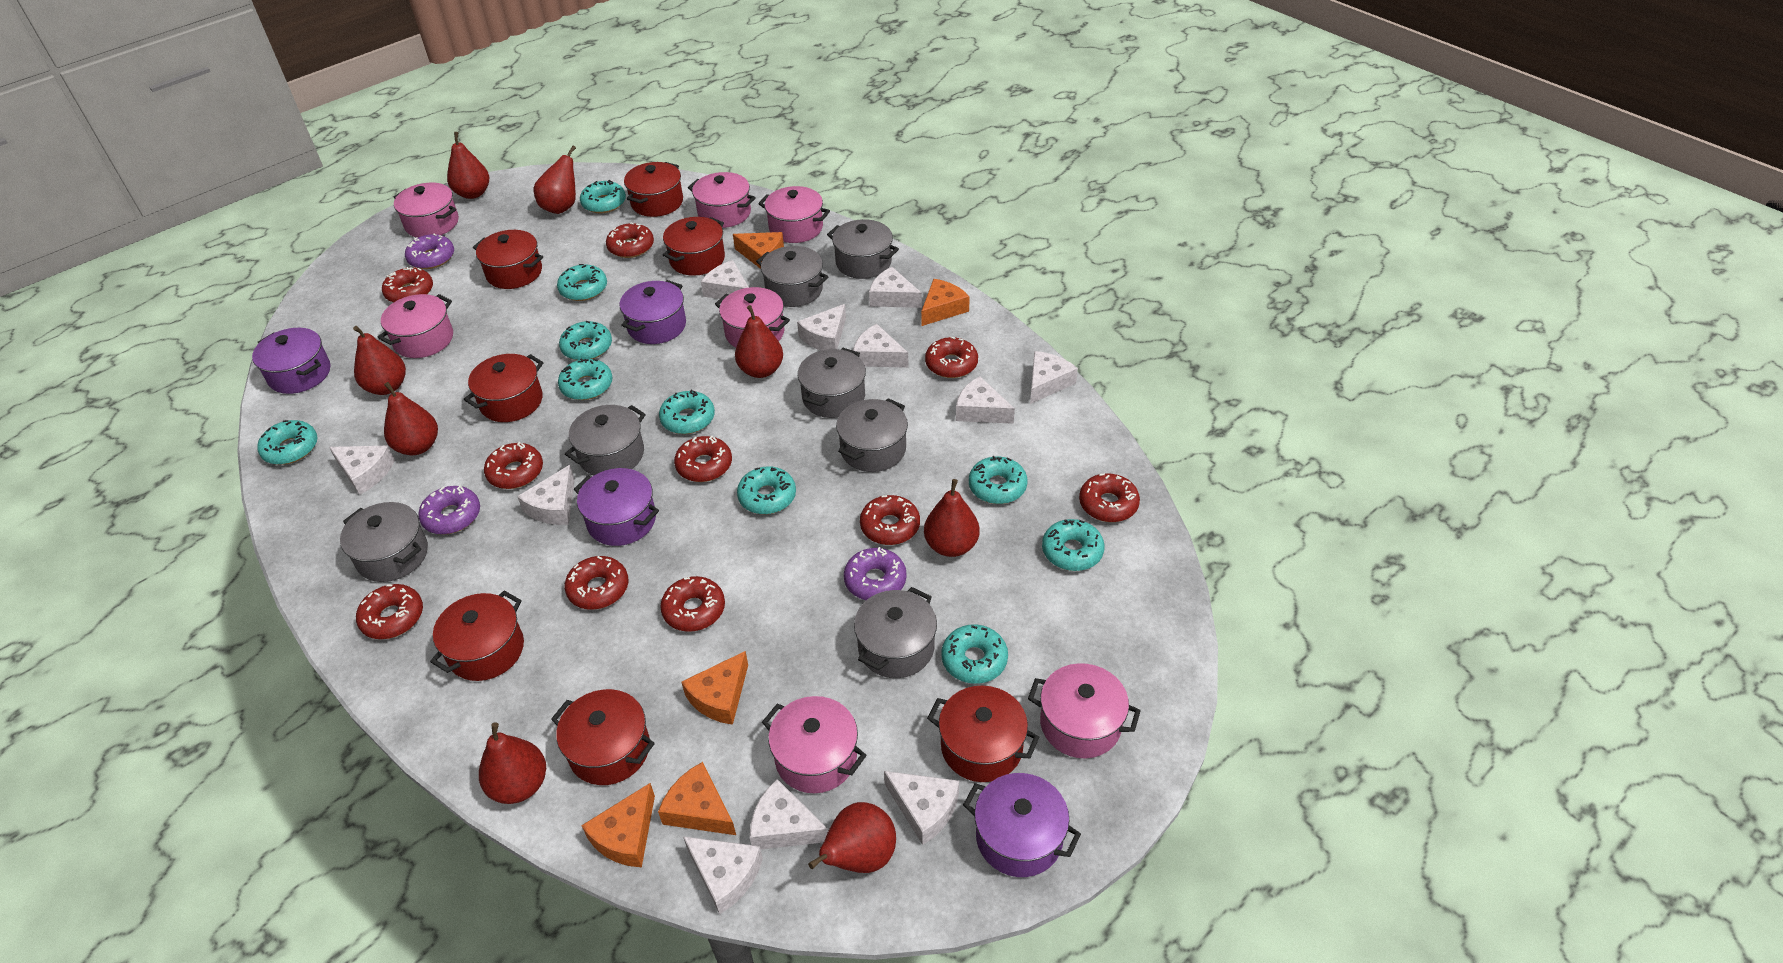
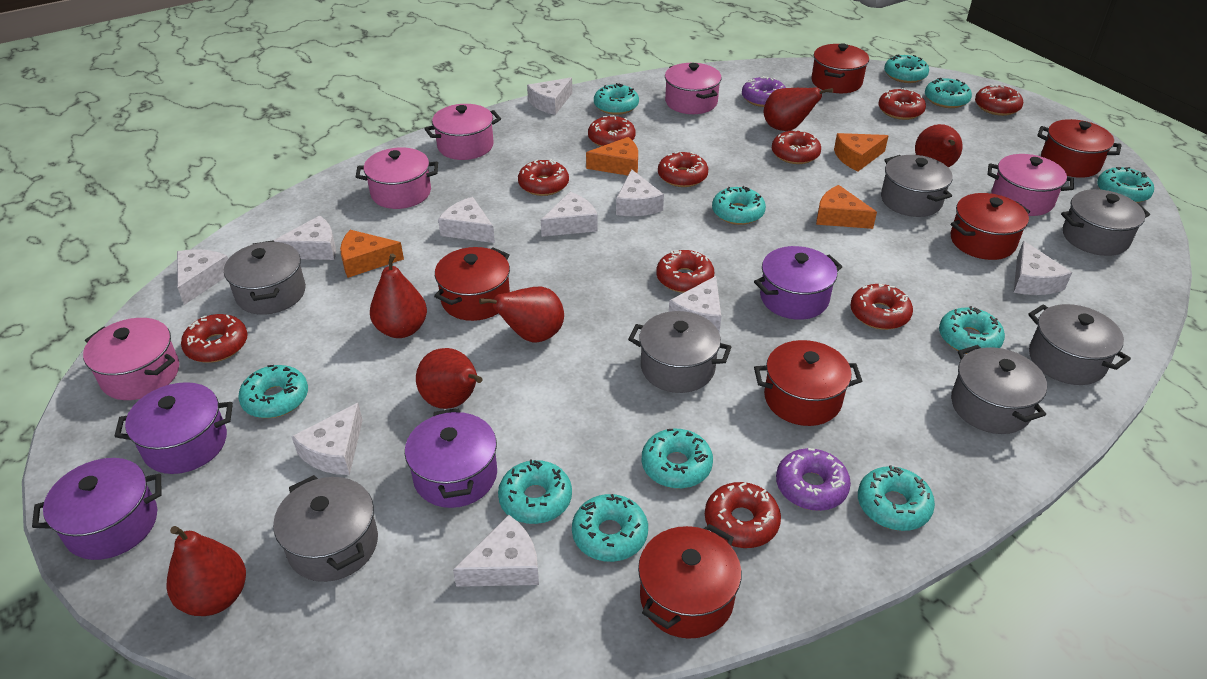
orange cheese: [581,783,655,867] [658,762,736,835] [681,651,748,725] [733,232,784,269] [921,279,970,326] = 5 -> [340,230,404,278] [586,137,638,176] [816,185,877,229] [834,133,889,171] = 4
pink pot: [378,294,453,358] [394,183,459,238] [688,172,756,228] [715,287,790,348] [758,186,830,243] [762,696,867,793] [1028,663,1141,758] = 7 -> [83,318,179,400] [356,147,438,209] [424,104,501,160] [665,63,722,114] [988,154,1074,216] = 5
purple donut: [405,234,454,269] [418,486,480,535] [844,547,907,600] = 3 -> [742,76,786,107] [776,448,851,511] = 2
red pear: [353,326,406,395] [384,382,438,455] [447,132,489,199] [479,722,546,804] [534,145,576,214] [735,305,783,378] [808,802,896,873] [924,479,980,557] = 8 -> [167,526,246,616] [370,254,427,338] [416,348,483,409] [479,287,564,342] [764,87,833,131] [915,124,962,168] = 6
red pot: [430,590,524,681] [464,354,543,422] [473,230,543,289] [551,689,655,785] [624,162,683,217] [663,217,725,276] [927,686,1039,782] = 7 -> [434,247,510,321] [638,524,742,639] [754,340,862,426] [811,43,869,93] [950,193,1030,260] [1037,119,1122,178] = 6
turquoise donut: [257,420,317,465] [557,264,607,301] [558,358,613,400] [559,321,612,360] [580,180,626,213] [659,390,715,434] [737,466,796,514] [941,624,1008,684] [969,456,1028,504] [1042,519,1105,571] = 10 -> [238,365,308,418] [498,459,572,524] [572,494,648,562] [594,83,639,115] [642,429,713,489] [712,186,766,225] [858,465,935,531] [884,54,929,83] [925,78,972,108] [939,306,1005,354] [1097,167,1154,203] = 11
white cheese: [329,446,395,495] [517,465,575,525] [683,836,763,915] [701,260,749,299] [750,779,828,849] [797,304,846,350] [853,324,909,368] [869,267,922,308] [884,771,959,845] [956,376,1015,424] [1030,351,1078,404] = 11 -> [177,249,228,305] [274,216,336,260] [292,403,363,475] [438,197,495,243] [453,515,539,587] [527,78,572,115] [541,192,598,237] [616,169,664,216] [669,276,721,333] [1014,241,1072,295] = 10

